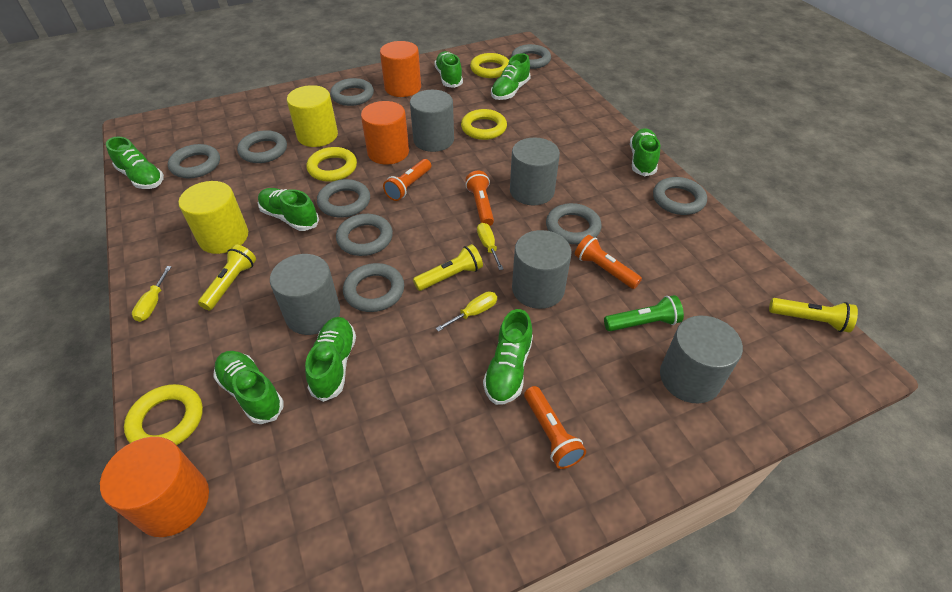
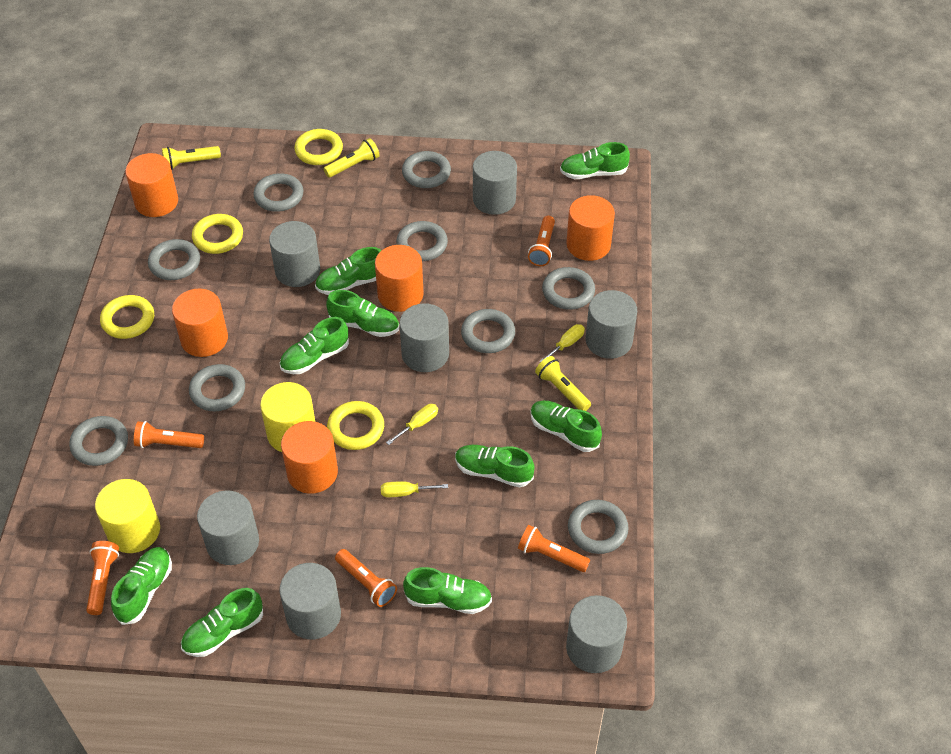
green flashlight: [604,295,684,331] = 1 -> none = 0
green shoe: [106,137,164,189] [213,351,284,424] [258,188,319,231] [305,317,356,402] [434,51,463,88] [483,309,533,405] [491,53,531,100] [630,128,660,176] = 8 -> [111,547,172,625] [181,588,263,657] [280,317,349,374] [315,247,381,295] [326,290,399,337] [403,567,492,614] [455,445,534,487] [530,401,602,452] [560,142,630,179] = 9
grey cylinder: [270,254,340,335] [410,90,454,152] [510,138,560,205] [512,230,571,309] [660,316,743,403] = 5 -> [197,490,259,565] [269,221,320,287] [279,563,341,639] [399,303,449,372] [473,151,517,215] [566,595,627,673] [586,290,637,359] = 7
orange cylinder: [100,437,209,537] [361,101,409,165] [380,41,421,97] = 3 -> [125,153,178,217] [172,288,228,357] [281,421,338,494] [375,245,424,312] [566,195,615,261] = 5
orange flashlight: [383,159,431,201] [465,171,494,226] [524,386,586,469] [575,235,642,289] = 4 -> [86,541,119,615] [134,421,204,448] [335,549,397,607] [518,525,590,572] [528,216,555,266] = 5

